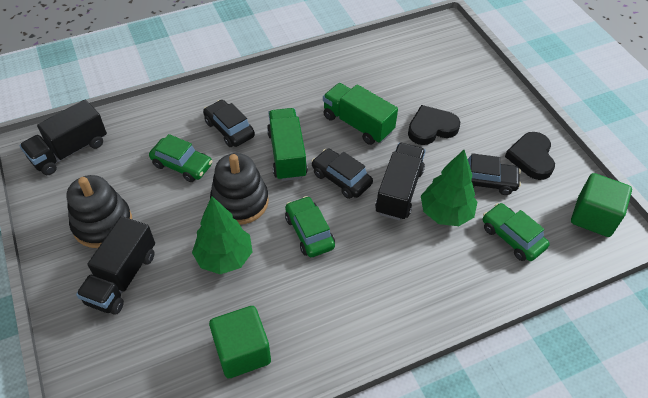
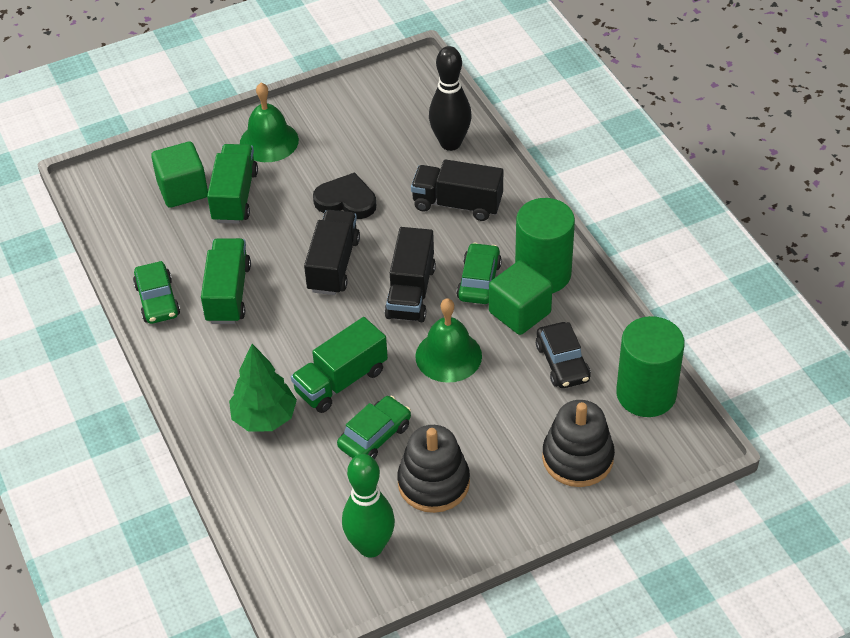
black bowling pin: none = 0 -> [429,46,472,151] = 1
black car: [203,100,255,147] [312,148,373,199] [468,153,521,195] = 3 -> [536,322,591,388] = 1
black heart: [408,105,460,145] [505,132,555,180] = 2 -> [313,172,376,219] = 1
green bell: none = 0 -> [240,83,299,162] [415,298,482,383] = 2
green bowling pin: none = 0 -> [342,454,395,558] = 1
green cylinder: none = 0 -> [515,198,575,293] [616,316,685,417] = 2
green tree: [192,196,253,274] [421,150,477,226] = 2 -> [229,344,297,432] = 1
green truck: [267,108,308,181] [323,83,398,145] = 2 -> [201,238,251,324] [207,144,258,224] [291,317,388,413] = 3

